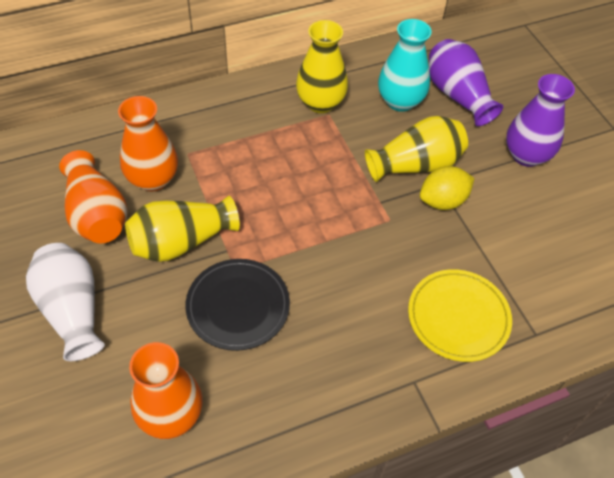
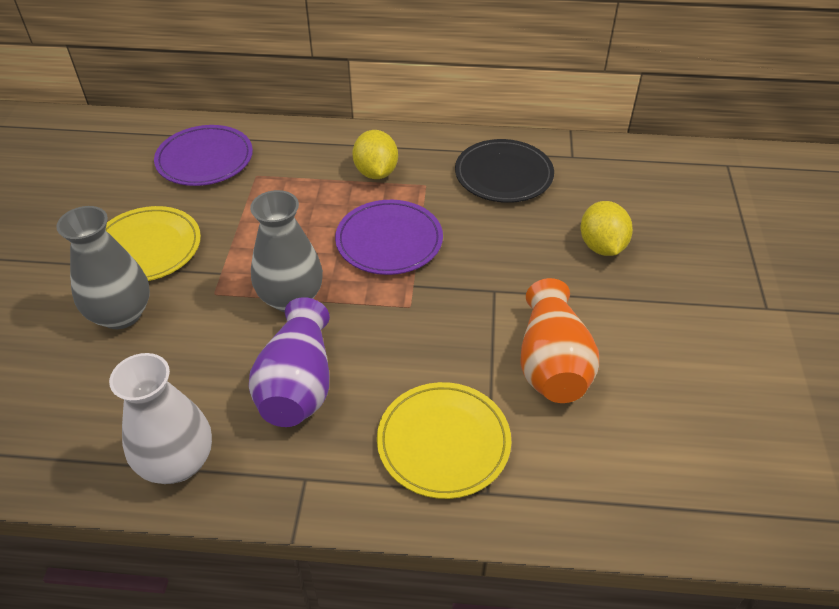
grey vase: none = 0 -> [56,206,150,329] [250,190,323,312] = 2
orange vase: [59,150,127,243] [118,96,178,192] [129,342,203,439] = 3 -> [520,278,599,403] = 1
purple plate: none = 0 -> [154,125,253,186] [335,200,443,275] = 2
purple vase: [429,39,503,126] [506,74,575,167] = 2 -> [249,297,330,427] = 1
turquoise vase: [378,19,432,112] = 1 -> none = 0
yellow lemon: [420,166,475,210] = 1 -> [352,130,398,179] [580,201,633,256] = 2
yellow plate: [408,269,512,362] = 1 -> [106,206,201,281] [377,382,512,499] = 2
yellow vase: [125,196,240,262] [296,20,348,113] [365,116,468,182] = 3 -> none = 0

